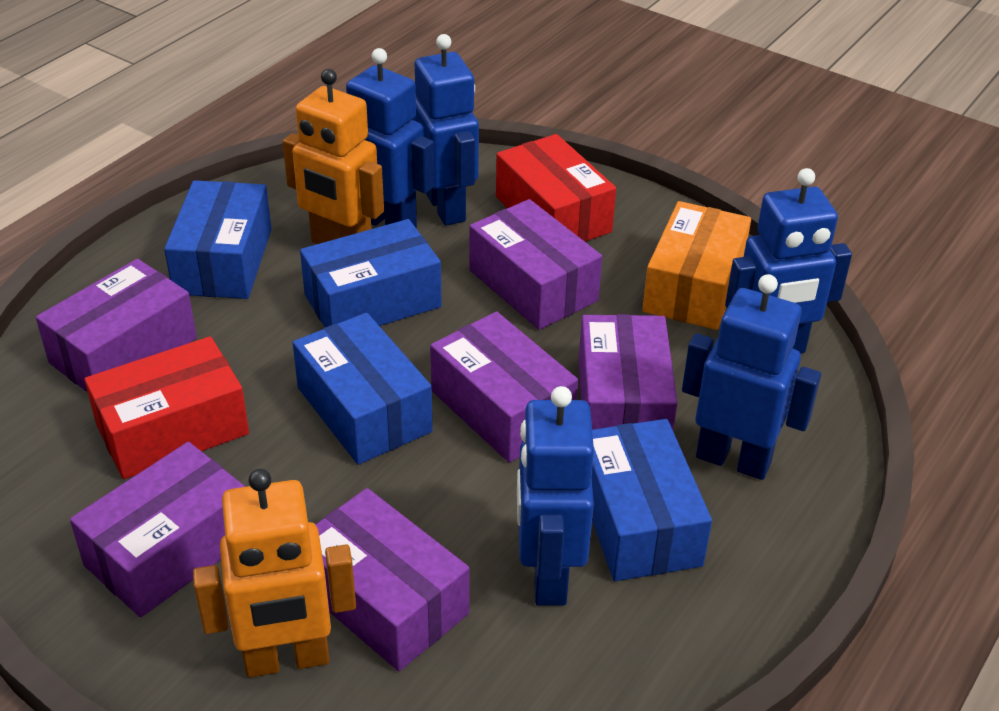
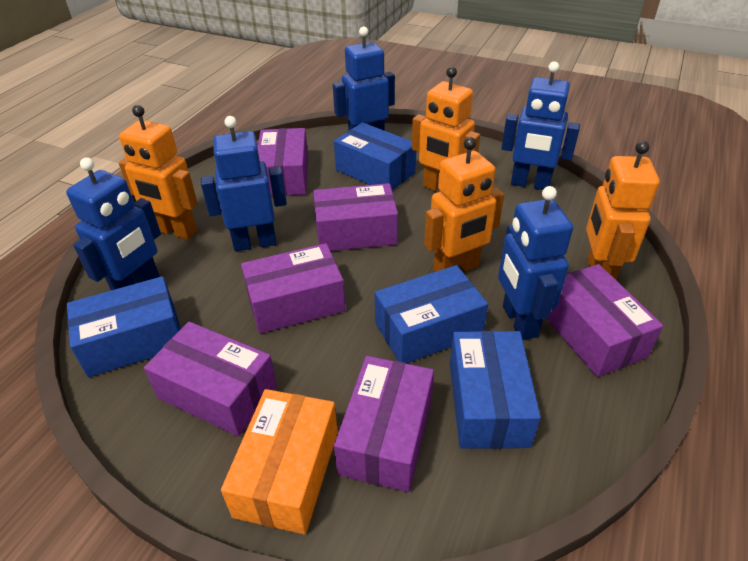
orange robot: [193,469,356,678] [282,69,384,244] = 2 -> [119,105,198,240] [412,67,480,191] [424,137,504,272] [586,141,660,280] = 4
red box: [85,336,249,479] [496,134,616,242] = 2 -> none = 0

